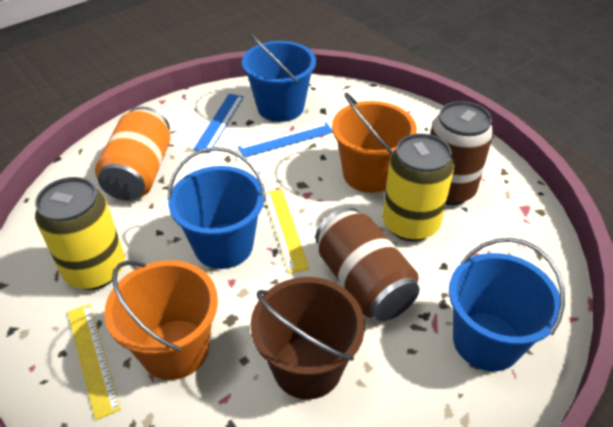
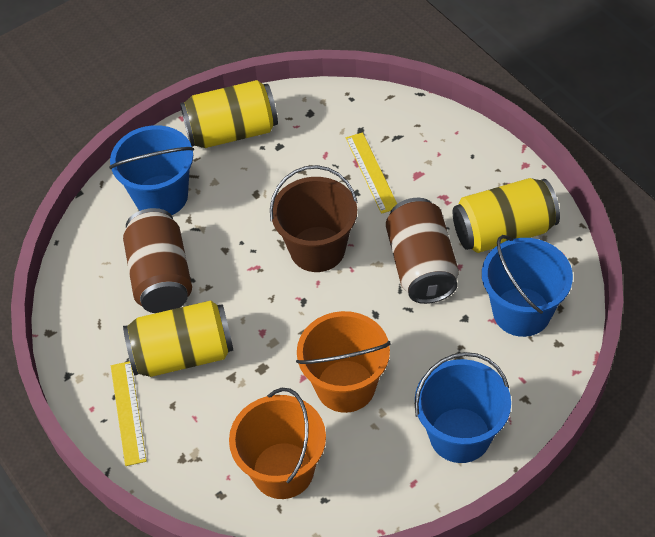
blue ruler: [194,94,244,153] [238,122,333,157] = 2 -> none = 0
orange can: [95,107,171,201] = 1 -> none = 0
yellow can: [35,177,125,290] [383,133,454,241] = 2 -> [123,300,233,377] [180,80,278,148] [453,178,560,253] = 3

